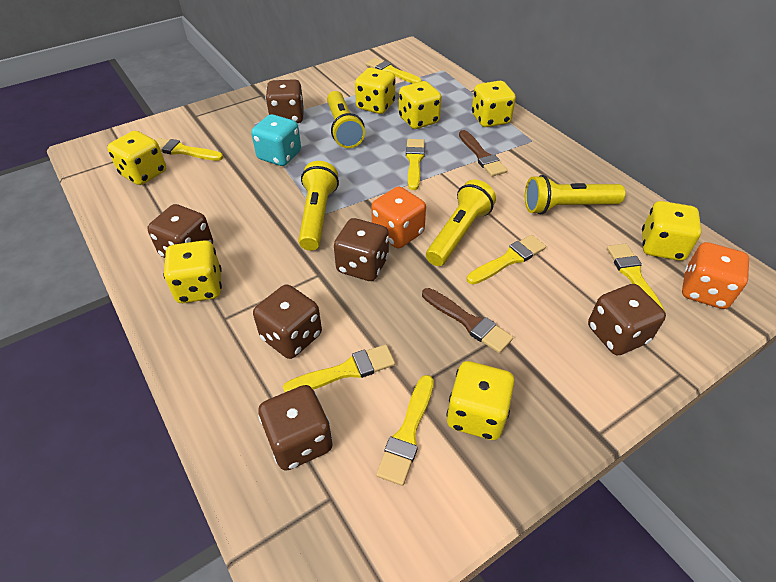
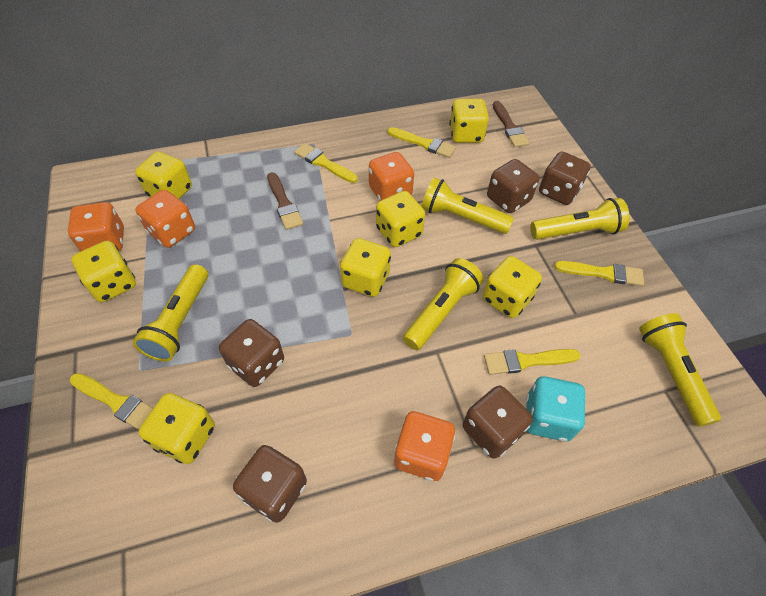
brown dice: [147,204,213,258] [253,284,322,359] [258,385,333,471] [265,79,304,123] [334,218,389,281] [588,284,666,355] = 6 -> [219,319,284,387] [233,445,307,523] [463,385,533,459] [487,159,539,213] [539,152,590,205] = 5
orange dice: [371,187,426,248] [682,242,749,309] = 2 -> [68,202,124,252] [135,190,195,248] [369,152,414,201] [394,411,456,481] = 4
yellow brush: [155,138,223,161] [283,344,395,393] [366,58,422,84] [376,375,434,486] [406,139,425,190] [467,235,546,285] [607,244,665,312] = 7 -> [69,373,153,430] [294,143,358,183] [387,127,456,158] [484,349,581,375] [554,261,644,286] = 5
yellow flashlight: [298,161,339,251] [327,91,365,148] [426,180,496,266] [525,175,625,215] = 4 -> [133,264,208,361] [403,258,484,350] [422,178,514,234] [530,198,630,240] [639,313,721,427] = 5

